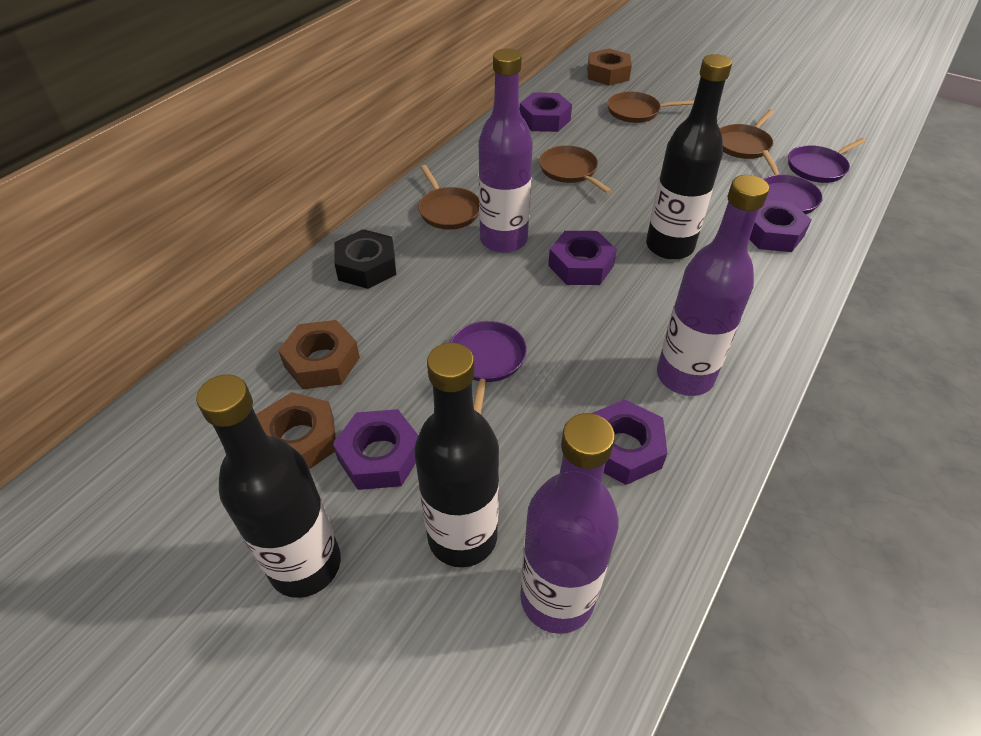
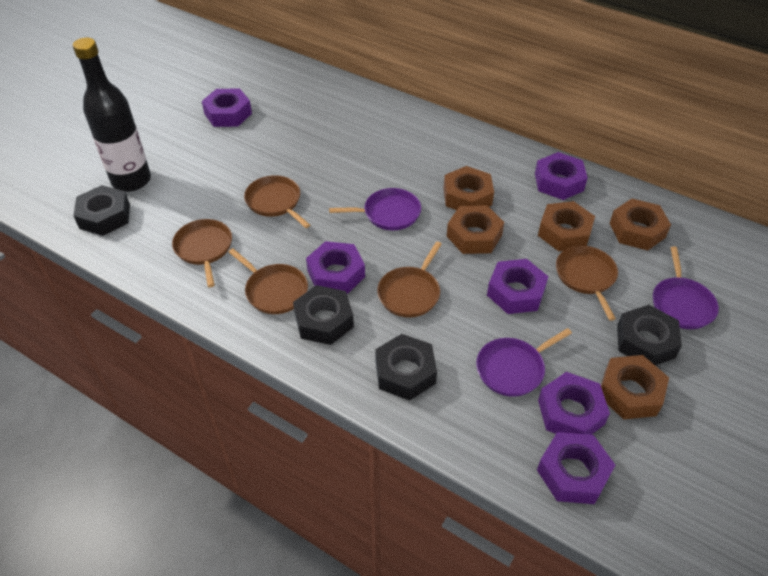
black bottle: [196,374,341,598] [414,343,499,567] [646,54,732,260] = 3 -> [73,38,151,192] = 1
black nut: [334,229,396,289] = 1 -> [73,185,130,236] [293,285,354,345] [375,334,437,401] [617,305,682,365] = 4
brown nut: [256,392,336,469] [278,320,360,389] [587,48,632,86] = 3 -> [444,166,494,210] [446,206,504,254] [538,201,595,251] [601,355,669,419] [609,199,671,250] = 5
brown pan: [418,165,479,229] [539,145,612,194] [607,91,694,123] [720,109,774,159] = 4 -> [172,219,232,287] [229,248,308,314] [244,175,310,228] [377,241,442,318] [556,246,618,321] = 5
purple bottle: [479,49,533,253] [520,413,619,634] [657,175,769,396] = 3 -> none = 0
purple nut: [333,409,418,490] [520,92,572,132] [548,231,617,285] [591,399,667,485] [749,200,811,252] = 5 -> [202,89,252,127] [306,241,365,294] [487,259,549,314] [535,152,588,200] [537,432,615,504] [538,372,610,435] = 6

